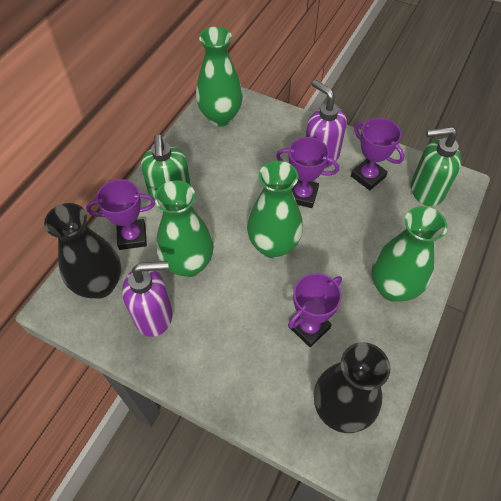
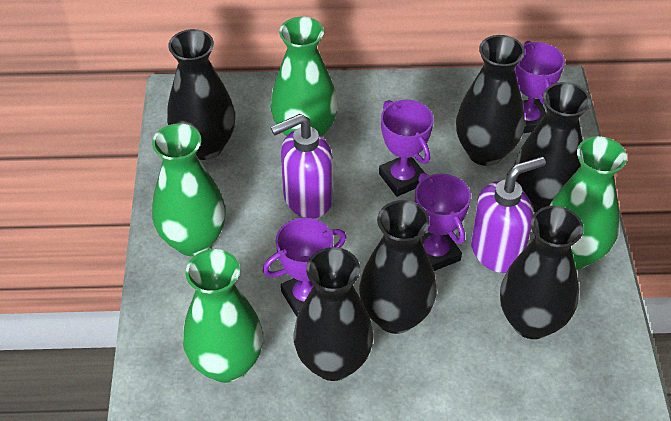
black vase: [44,203,121,299] [314,342,390,433] = 2 -> [167,29,235,160] [293,247,373,381] [359,200,437,334] [456,35,525,166] [500,206,584,339] [514,82,591,212] = 6
green soap dispenser: [141,134,191,204] [411,127,462,206] = 2 -> none = 0

